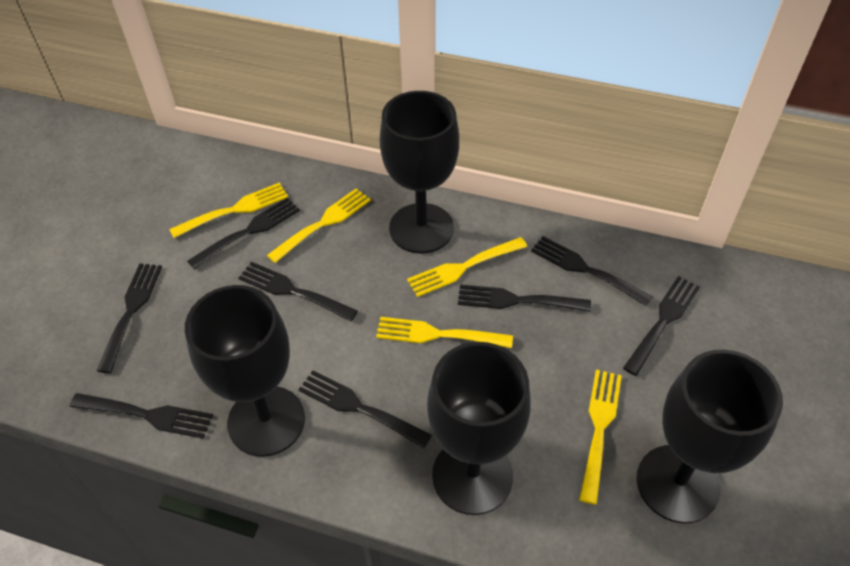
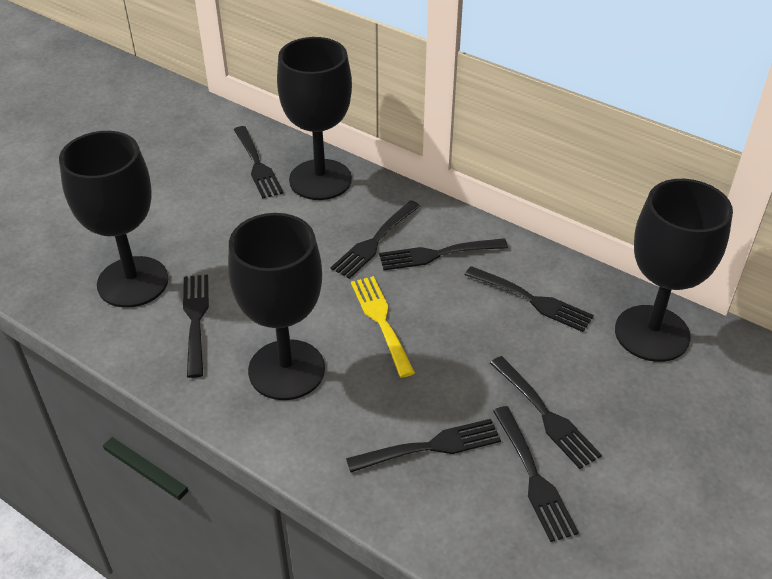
yellow fork: [169,183,288,238] [267,188,371,263] [376,317,513,348] [407,237,527,297] [579,370,622,505] = 5 -> [351,276,415,378] = 1

